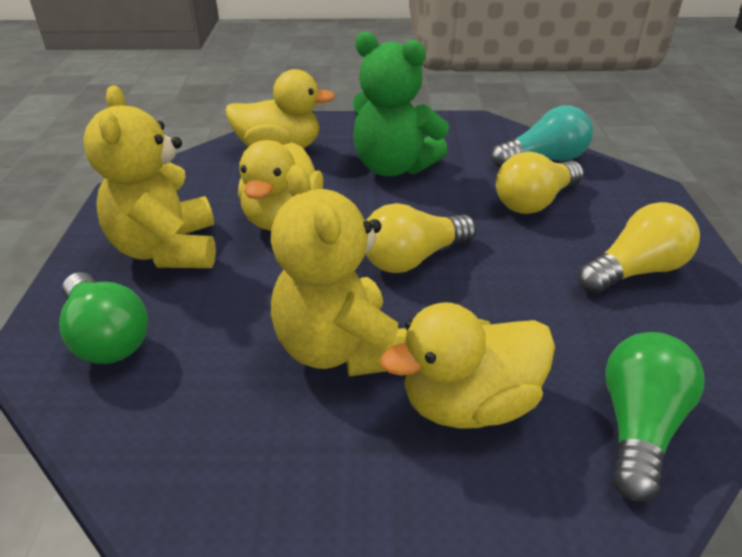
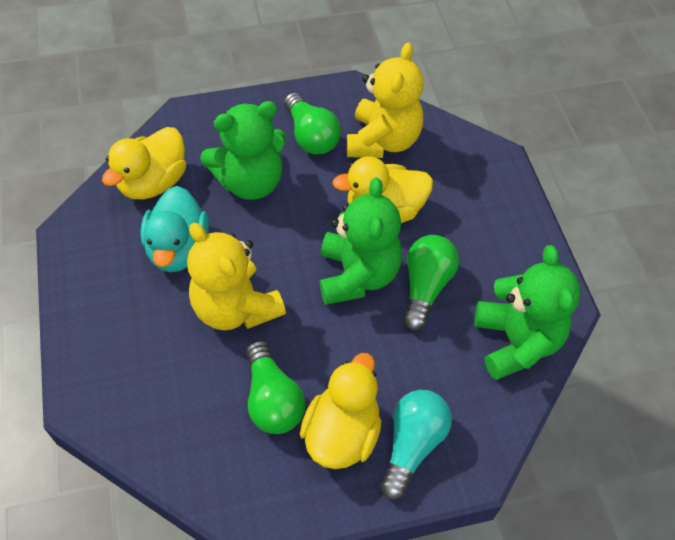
green light bulb: [59,272,148,364] [605,332,705,502] = 2 -> [246,340,305,434] [284,92,341,154] [403,235,459,331] = 3
green teddy bear: [352,32,449,177] = 1 -> [200,101,286,200] [320,177,402,305] [475,245,581,380] = 3
turquoise duck: none = 0 -> [140,186,209,272] = 1
yellow light bulb: [365,203,476,273] [496,152,584,214] [578,202,700,294] = 3 -> none = 0

